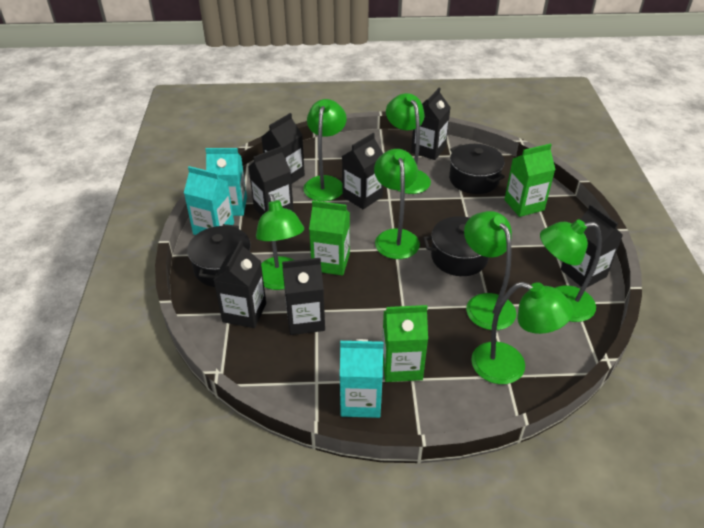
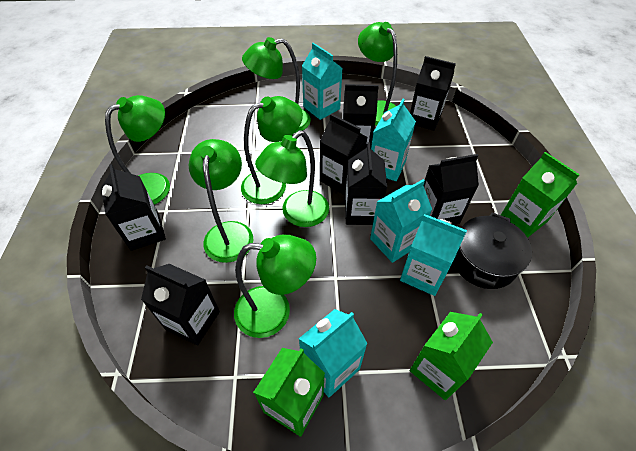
black pot: [187,224,251,287] [423,216,489,276] [449,144,505,194] = 3 -> [453,213,532,289] = 1
turquoise carton: [184,166,234,235] [206,148,247,216] [340,339,384,418] = 3 -> [298,309,368,397] [302,43,342,120] [370,179,432,263] [371,99,416,181] [400,214,467,296] = 5

